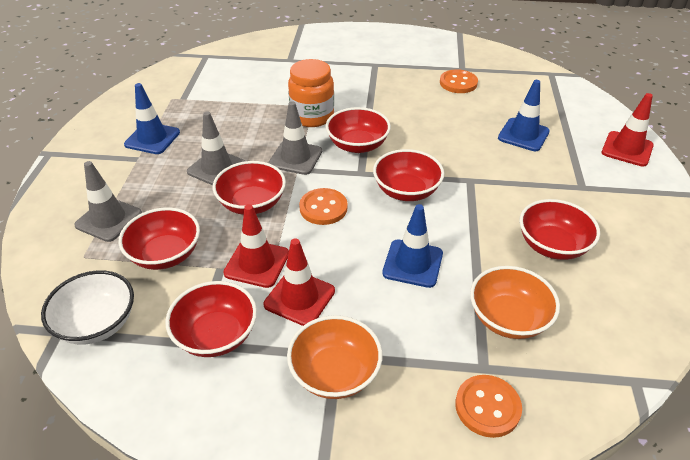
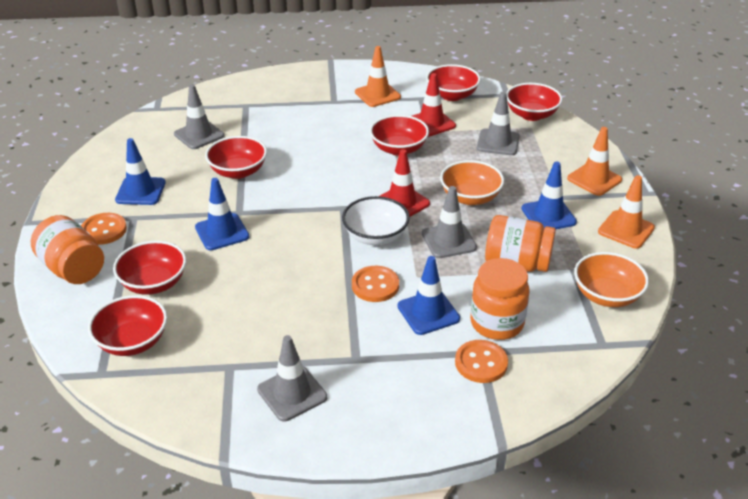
blue traffic cone: [124,83,180,154] [382,204,443,288] [498,80,550,151] = 3 -> [115,138,166,205] [195,178,249,250] [397,256,460,335] [522,161,577,229] = 4
grey traffic cone: [74,161,142,242] [187,111,245,185] [268,101,322,175] = 3 -> [174,84,224,149] [257,335,327,422] [422,186,477,258] [477,91,520,155] = 4
orange jar: [288,59,334,127] = 1 -> [31,215,104,284] [470,258,530,340] [485,215,556,272] = 3
orange traffic cone: none = 0 -> [355,46,401,107] [567,127,622,196] [598,175,655,249] = 3
red traffic cone: [223,204,289,288] [264,238,335,326] [602,93,654,167] = 3 -> [379,149,430,217] [412,73,456,137] = 2

